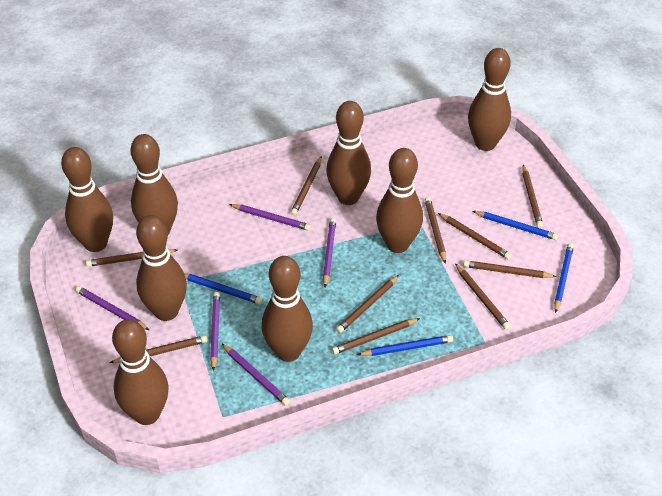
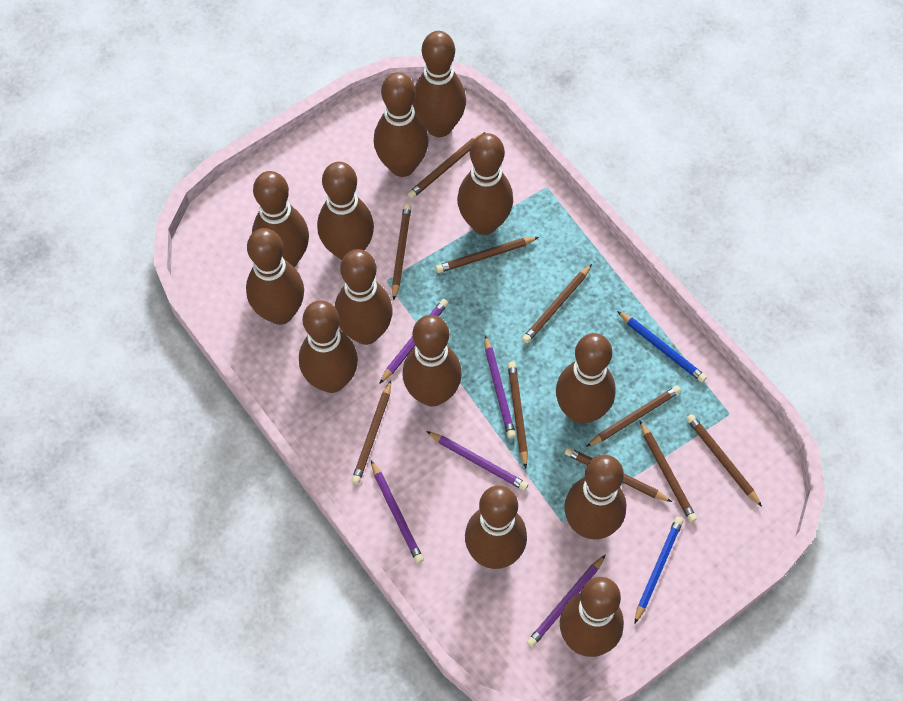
blue pencil: [184,273,262,304] [357,335,453,356] [473,211,558,240] [554,243,574,313] = 4 -> [617,311,707,383] [634,517,683,624] = 2
brown bowling pin: [61,147,113,252] [112,319,169,425] [130,134,178,235] [136,215,187,321] [262,256,313,362] [326,101,371,205] [376,148,423,253] [468,48,511,151] = 8 -> [246,228,304,325] [252,171,309,267] [299,300,358,393] [317,162,374,260] [335,249,393,345] [374,72,429,177] [402,315,462,407] [412,31,466,137] [457,133,513,235] [465,485,527,569] [556,333,616,424] [560,577,624,657] [564,455,626,539] = 13

